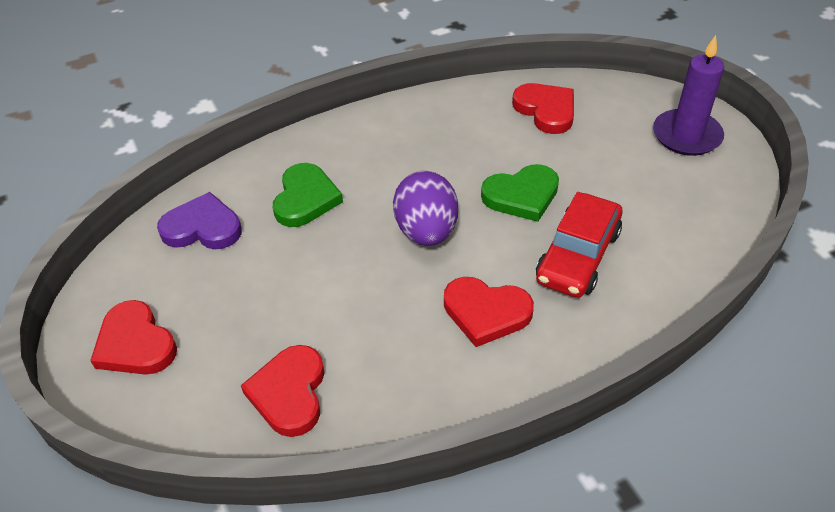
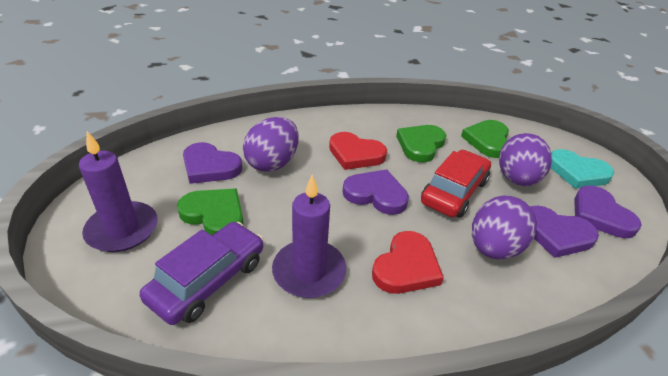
green heart: [273,163,343,227] [481,164,559,222] = 2 -> [177,189,243,235] [396,125,447,162] [461,120,509,158] = 3
purple candle: [653,35,724,156] = 1 -> [79,131,157,252] [272,174,346,298] = 2
purple car: none = 0 -> [140,222,264,325] = 1
purple egg: [393,171,458,246] = 1 -> [243,117,299,172] [472,196,537,260] [499,133,552,186] = 3
purple heart: [157,192,242,249] = 1 -> [183,142,242,184] [343,169,409,215] [530,206,599,258] [574,185,642,238] = 4
red heart: [90,300,177,375] [241,345,324,437] [444,277,534,347] [512,83,574,134] = 4 -> [329,132,387,170] [372,231,444,294] = 2
turquoise heart: none = 0 -> [551,149,614,189] = 1

